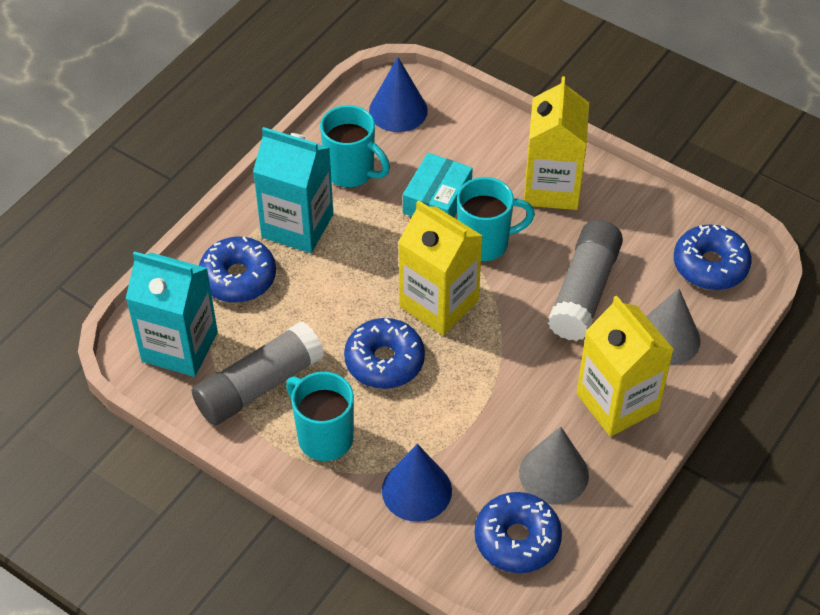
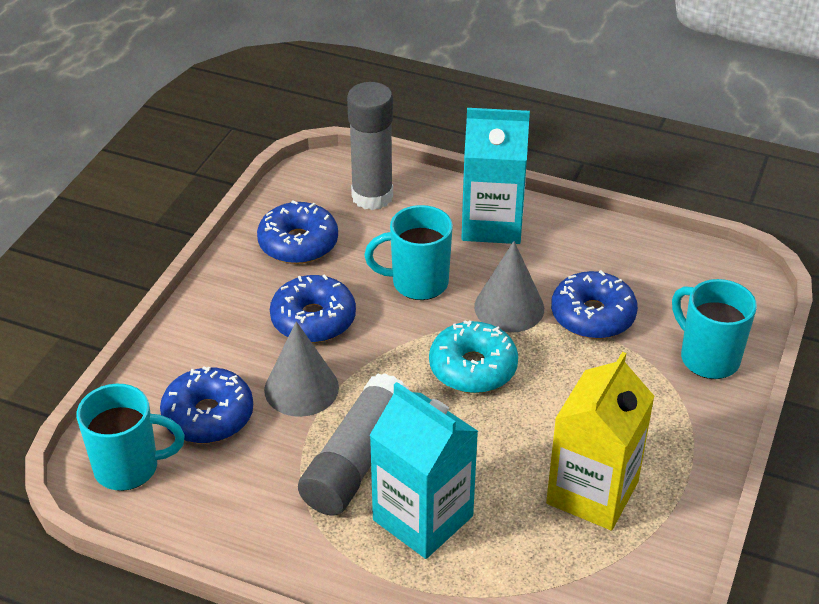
blue cone: [369,57,428,132] [382,444,452,522] = 2 -> none = 0
turquoise box: [403,153,473,217] = 1 -> none = 0
turquoise donut: none = 0 -> [429,320,518,393] = 1
yellow carton: [398,200,483,336] [524,76,589,210] [577,296,674,437] = 3 -> [546,352,655,530] = 1

